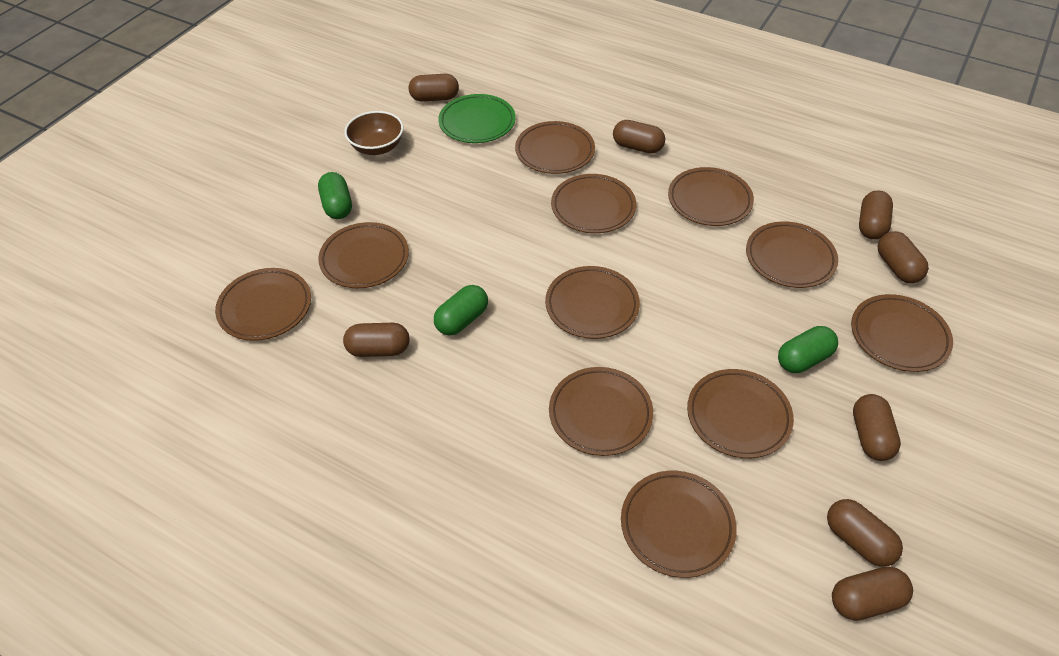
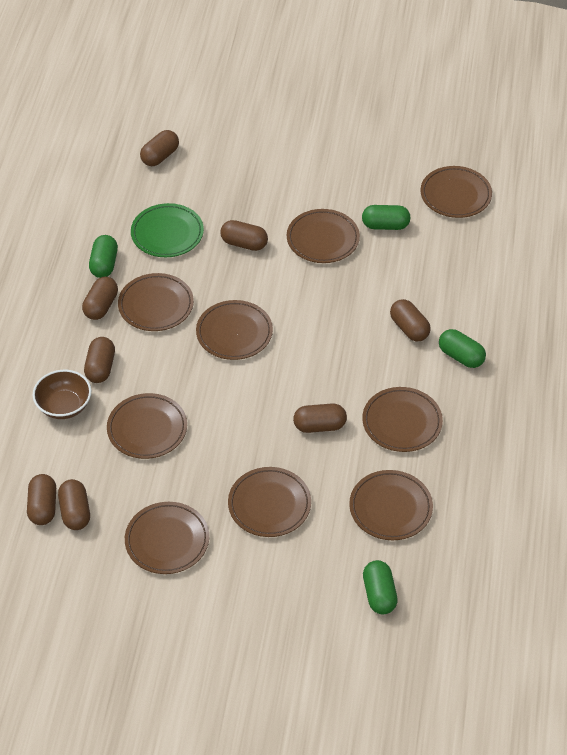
brown plate: [215,268,311,341] [318,222,409,288] [515,121,595,174] [545,266,640,339] [549,367,653,456] [551,174,636,233] [621,471,737,578] [668,167,754,226] [687,369,794,458] [746,221,838,288] [851,294,953,372] = 11 -> [107,393,187,459] [118,273,194,331] [125,502,209,574] [196,300,273,360] [228,467,311,537] [287,209,360,263] [349,470,433,540] [362,387,443,452] [421,166,492,218] = 9
green capsule: [318,172,352,219] [434,285,488,336] [778,326,838,373] = 3 -> [89,235,118,278] [362,205,410,230] [363,560,398,614] [439,329,486,368] = 4

